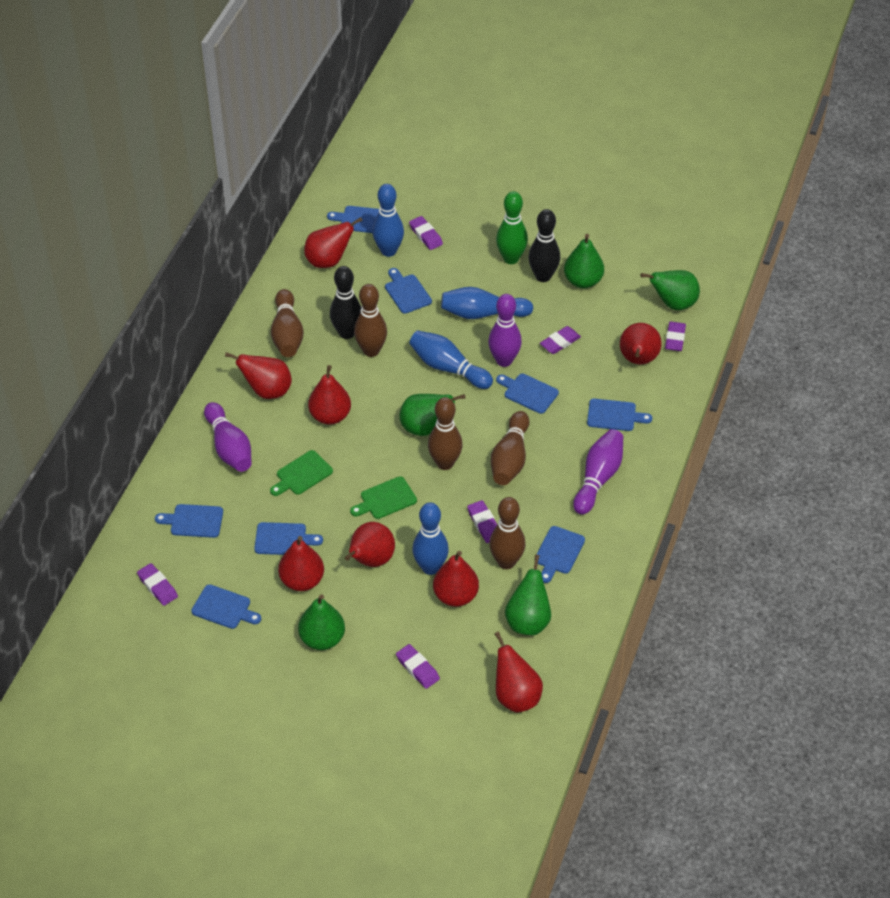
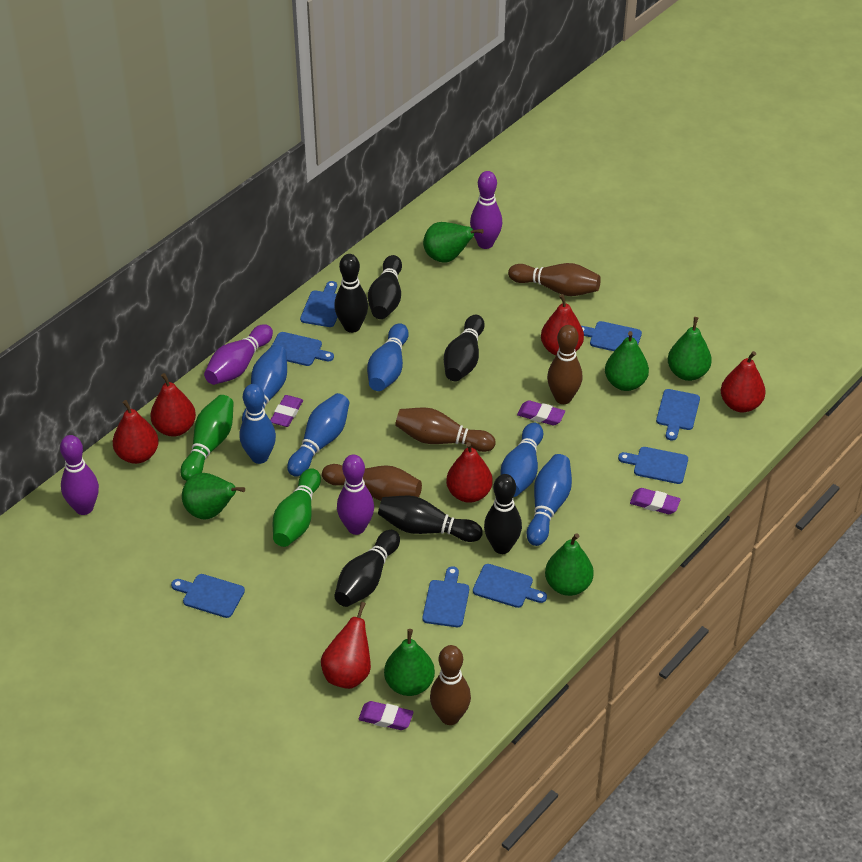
black bowling pin: [330,266,362,339] [528,209,560,282] = 2 -> [334,254,368,333] [334,530,400,607] [368,255,402,319] [378,496,483,542] [444,315,485,381] [484,474,522,554] = 6
blue bowling pin: [372,184,404,257] [409,330,493,389] [412,502,449,575] [441,287,533,319] = 4 -> [240,384,276,464] [242,345,287,422] [287,393,350,477] [367,323,409,391] [500,423,543,497] [527,454,572,546] = 6
green bowling pin: [496,191,528,264] = 1 -> [181,395,234,481] [273,468,321,547] = 2
green cutting board: [270,450,333,496] [350,476,417,519] = 2 -> none = 0
green pear: [298,594,345,650] [399,394,465,436] [505,555,551,635] [564,234,604,289] [641,270,700,310] = 5 -> [182,473,245,520] [384,629,435,696] [423,222,484,263] [545,533,594,596] [605,331,649,391] [668,317,712,381] = 6
purple bowling pin: [204,402,252,472] [488,294,522,367] [573,429,623,515] = 3 -> [60,435,99,515] [204,324,273,385] [337,454,374,535] [470,171,502,249] = 4
purple eraser: [137,563,178,606] [396,644,440,689] [409,216,443,250] [467,500,497,543] [540,326,581,354] [665,322,686,351] = 6 -> [270,395,303,427] [359,701,414,730] [517,400,565,426] [630,488,681,514] = 4
red pear: [225,352,292,399] [278,536,324,591] [304,217,363,268] [308,365,351,425] [345,522,395,567] [433,551,479,607] [495,632,543,712] [620,323,662,365] = 8 -> [113,400,159,464] [150,373,196,437] [321,602,371,689] [446,442,493,503] [541,294,584,356] [721,351,766,412] = 6

